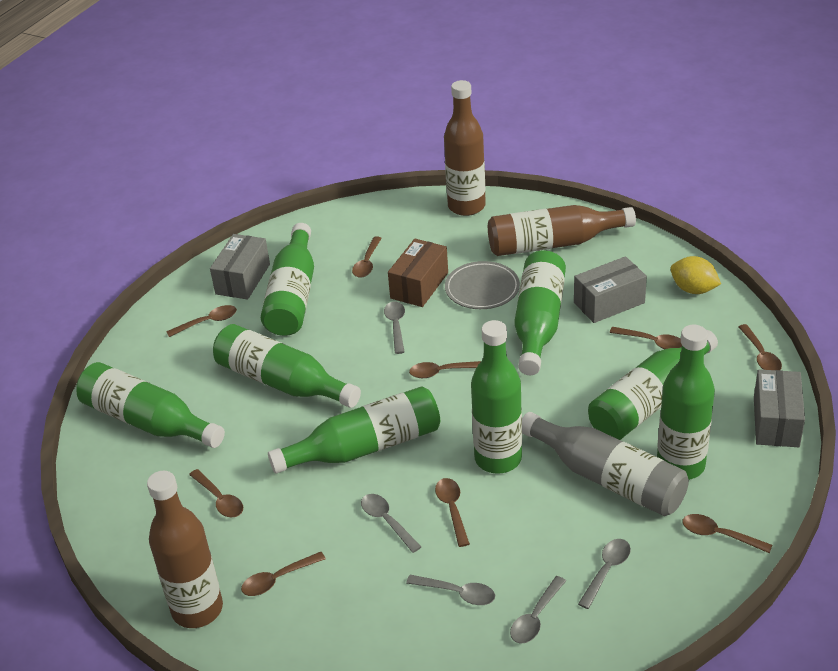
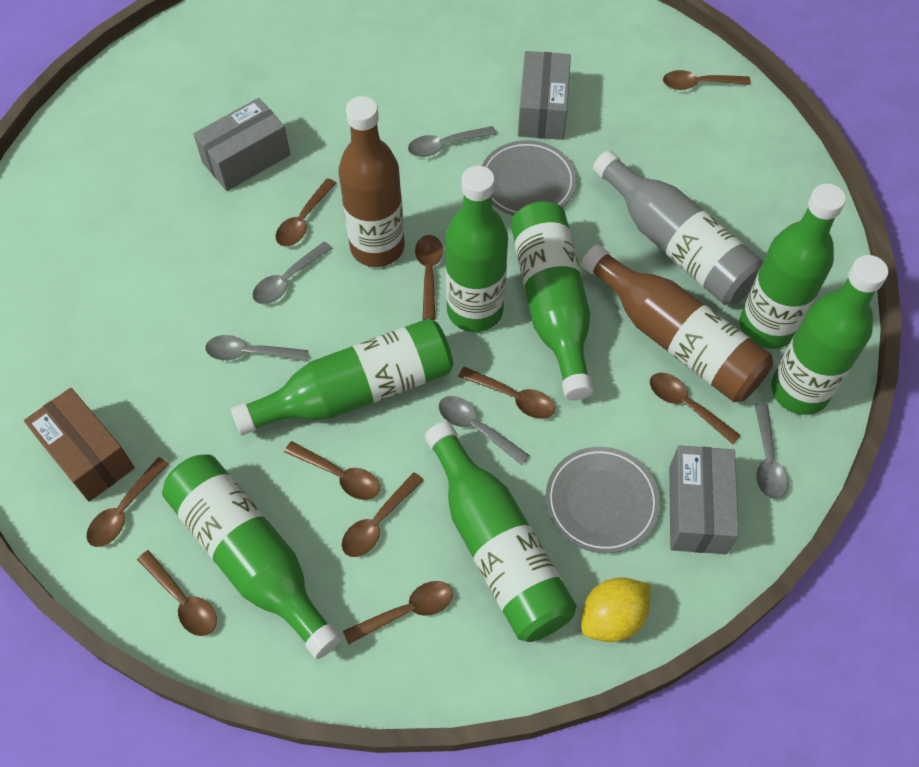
brown bottle: [147,471,223,628] [444,80,486,216] [488,205,636,256] = 3 -> [338,96,405,267] [581,245,773,402] = 2
brown spoon: [166,305,237,337] [189,469,243,517] [241,552,326,596] [352,236,382,278] [409,361,481,378] [435,478,470,547] [610,327,682,349] [682,514,772,553] [738,324,782,370] = 9 -> [86,457,169,547] [137,550,217,636] [276,178,336,246] [284,441,380,500] [342,472,424,557] [343,581,453,644] [415,235,443,320] [458,366,555,419] [650,373,741,444] [663,70,751,90] = 10
green bottle: [76,362,225,448] [213,324,361,408] [261,223,314,336] [268,386,440,474] [471,320,522,474] [514,250,566,375] [588,330,718,440] [657,325,715,480] = 8 -> [162,455,341,659] [231,318,453,435] [425,421,577,642] [445,166,508,332] [511,201,594,401] [740,183,846,349] [771,255,888,415] = 7
grey plate: [445,261,520,309] = 1 -> [482,140,576,216] [546,447,660,553] = 2

